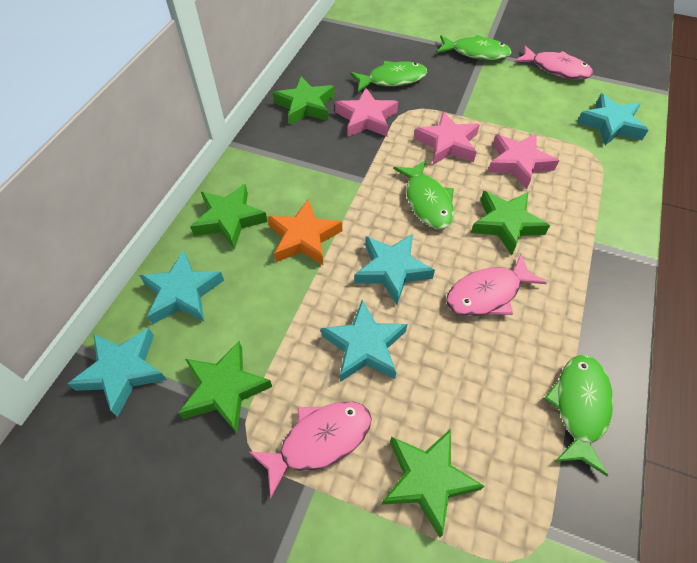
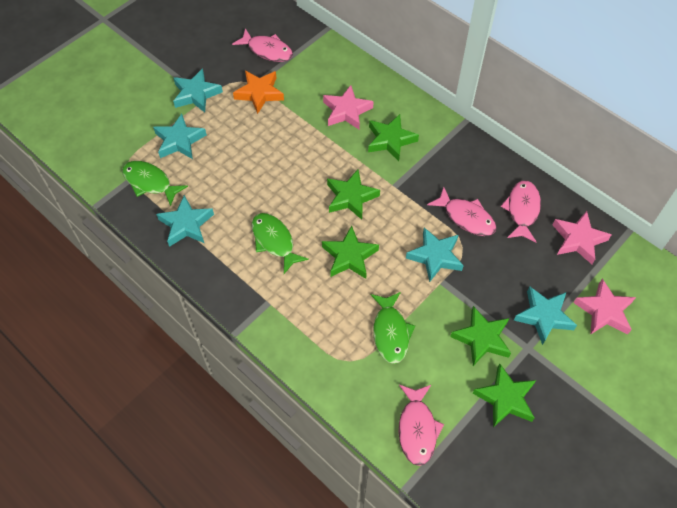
green fish: [350,61,427,92] [393,160,454,229] [437,35,512,60] [544,355,613,476] = 4 -> [122,161,188,206] [252,213,309,274] [371,292,415,364] = 3
pink fish: [249,402,372,499] [446,254,547,316] [514,45,593,79] = 3 -> [232,28,293,62] [399,385,444,466] [427,187,497,236] [501,180,541,242] = 4

